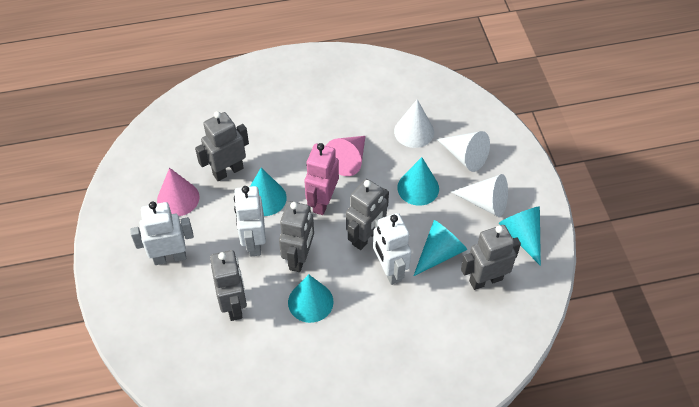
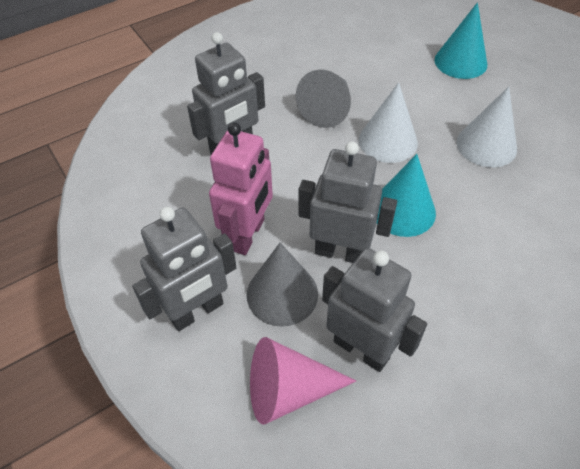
grey cone: none = 0 -> [247,243,318,327] [296,70,351,128] = 2
grey robot: [195,111,249,181] [210,250,247,321] [279,201,314,272] [346,179,389,250] [461,225,521,290] = 5 -> [132,207,237,331] [187,32,265,154] [299,141,397,263] [322,248,427,372] = 4
pink cone: [157,168,199,216] [326,136,365,176] = 2 -> [250,337,356,425] = 1
turquoise cone: [250,168,287,216] [288,274,333,323] [397,157,439,206] [414,220,467,276] [499,206,541,266] = 5 -> [376,154,436,237] [435,2,487,79] = 2
white cone: [394,99,434,148] [437,131,490,172] [451,174,508,217] = 3 -> [359,82,418,163] [456,86,517,167] = 2
white robot: [130,201,194,265] [234,186,266,257] [373,213,411,285] = 3 -> none = 0

